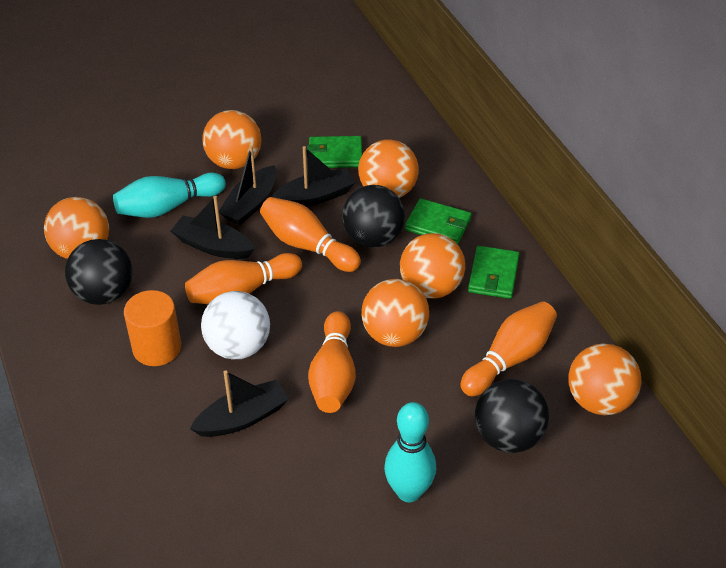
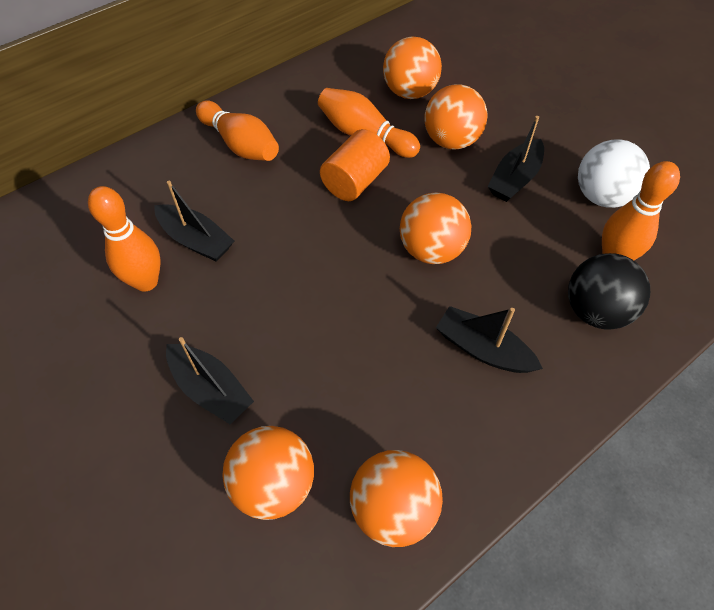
black ball: [65,239,132,305] [342,185,405,248] [475,379,549,453] = 3 -> [568,253,650,330] = 1
green wallet: [307,136,362,168] [405,198,471,245] [468,246,519,299] = 3 -> none = 0
orange ball: [44,197,109,259] [202,110,261,169] [358,139,419,198] [361,279,429,347] [400,233,465,299] [568,344,642,415] = 6 -> [222,426,314,520] [350,450,443,547] [383,37,442,99] [400,192,471,264] [424,84,488,149] = 5
turquoise bowling pin: [113,172,226,218] [384,402,436,502] = 2 -> none = 0

